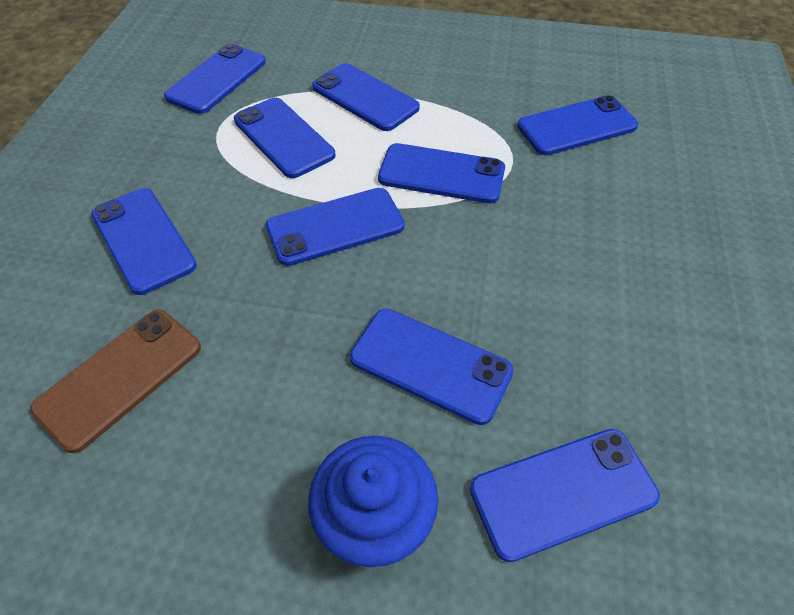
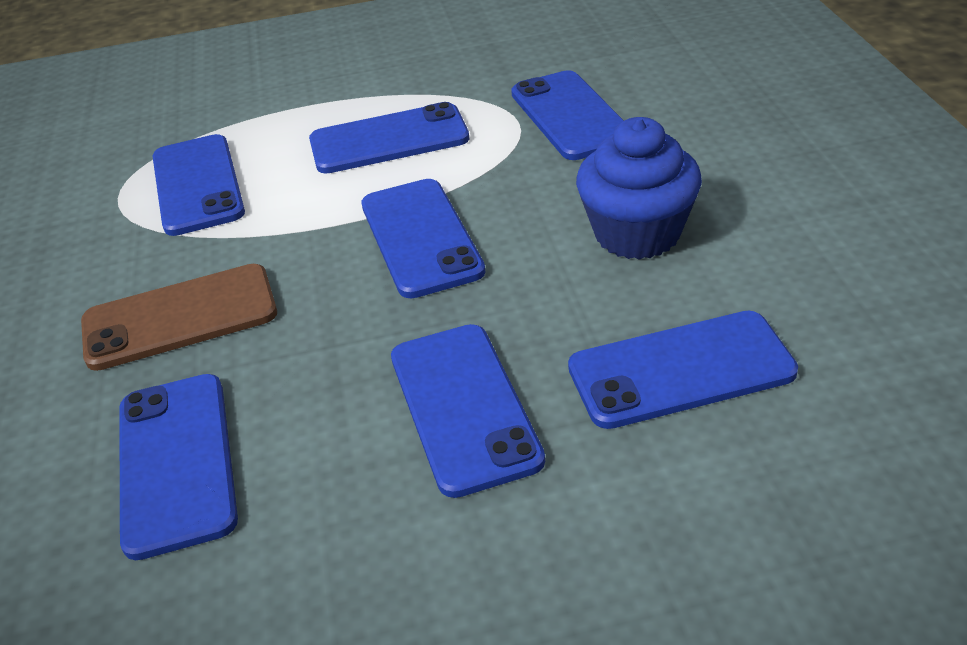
blue phone: [91,188,197,295] [164,44,266,114] [234,98,335,178] [266,188,405,266] [312,63,420,131] [350,309,514,425] [378,143,505,203] [470,429,660,562] [517,95,638,155] = 9 -> [119,374,238,560] [152,134,245,236] [309,102,469,174] [361,179,486,298] [391,324,545,498] [511,70,624,160] [568,311,798,429] = 7

